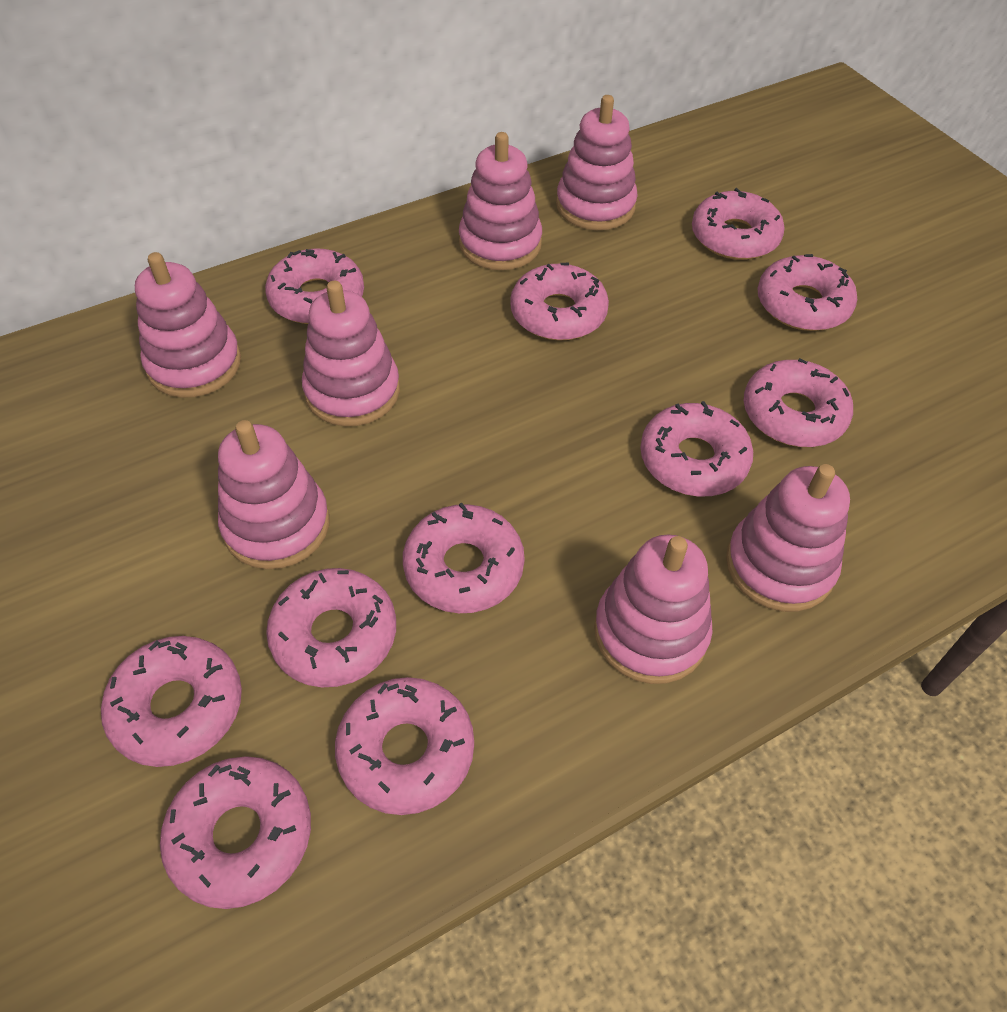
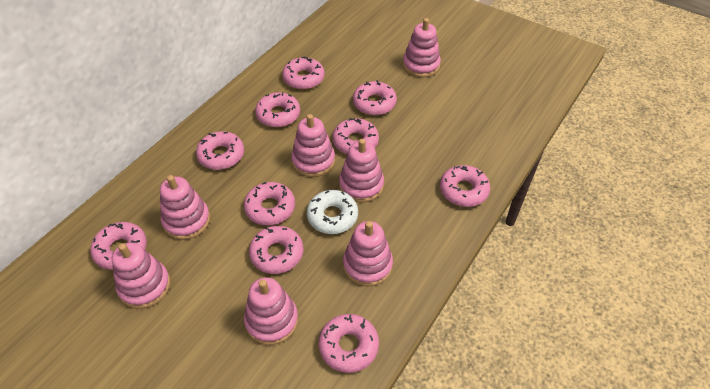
pink donut: [101,636,242,767] [160,756,311,909] [265,248,364,324] [266,568,396,687] [335,677,474,815] [403,503,525,613] [510,263,609,341] [640,401,753,496] [692,188,785,260] [743,358,853,447] [758,254,857,331] = 11 -> [90,222,147,270] [196,131,244,170] [244,182,295,225] [249,226,303,274] [255,92,300,127] [282,56,325,90] [319,314,379,373] [333,118,379,154] [353,80,397,115] [440,165,490,207] = 10
white donut: none = 0 -> [307,190,358,234] = 1

